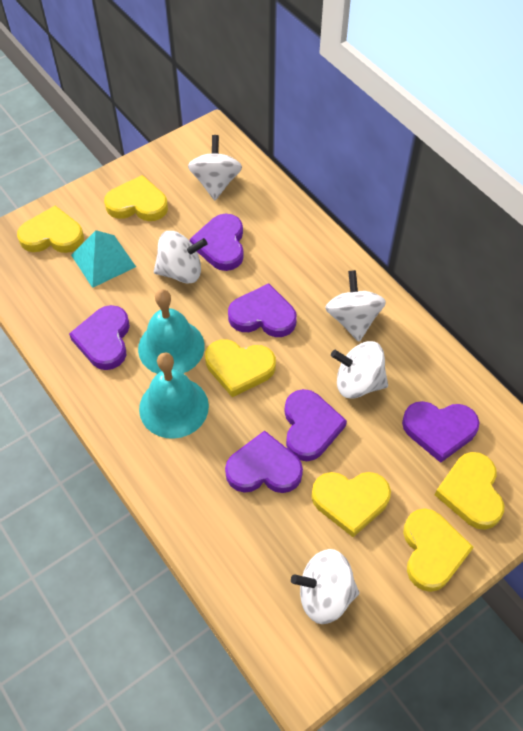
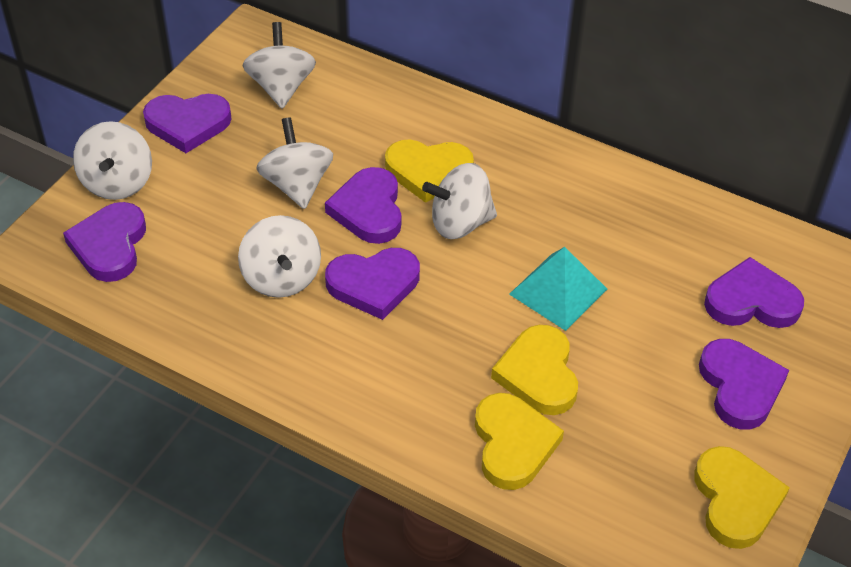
turquoise bell: [138,289,205,374] [139,352,209,439] = 2 -> none = 0
yellow heart: [17,206,84,253] [104,175,168,221] [205,339,276,397] [311,472,391,537] [403,508,474,592] [435,452,504,530] = 6 -> [385,139,474,203] [475,393,564,490] [491,325,578,415] [694,446,790,549] = 4

